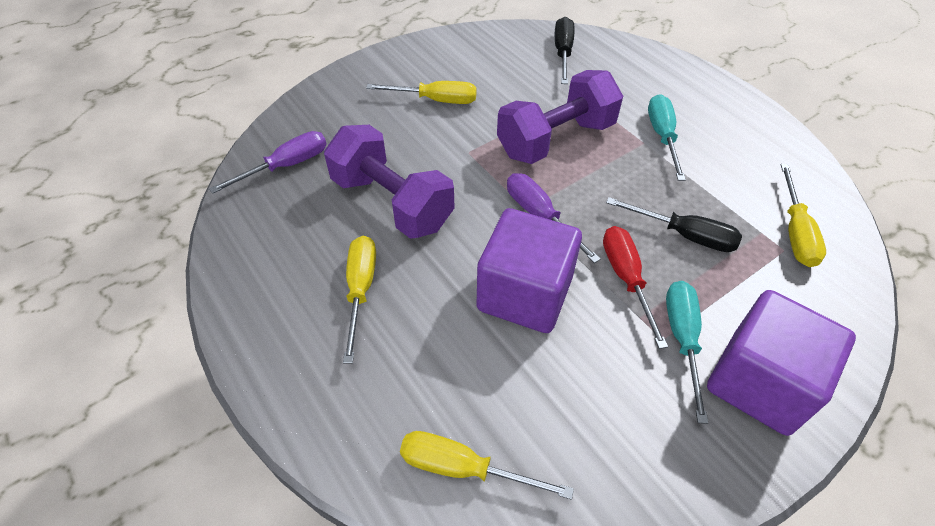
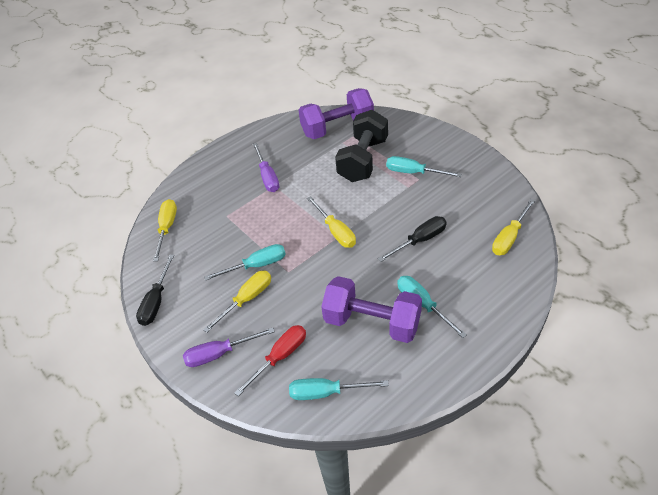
black dumbbell: none = 0 -> [335,110,388,182] = 1
purple cube: [476,208,582,333] [707,290,856,436] = 2 -> none = 0
turquoise screwdriver: [648,94,686,181] [666,281,708,424] = 2 -> [204,244,286,281] [289,378,389,400] [386,156,462,177] [397,276,467,338] = 4

